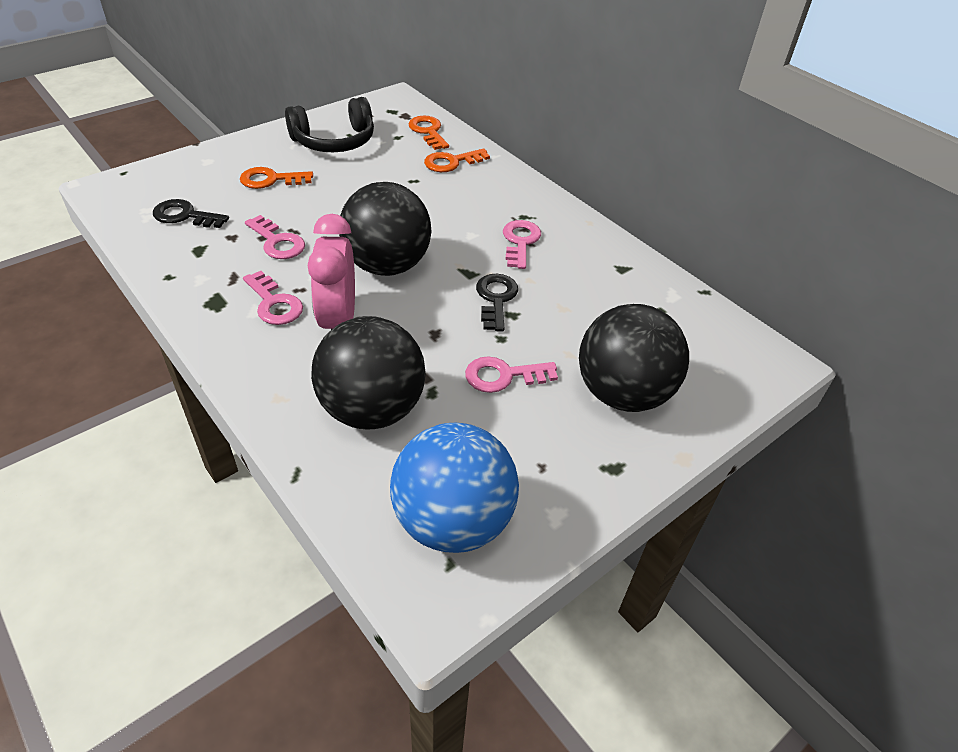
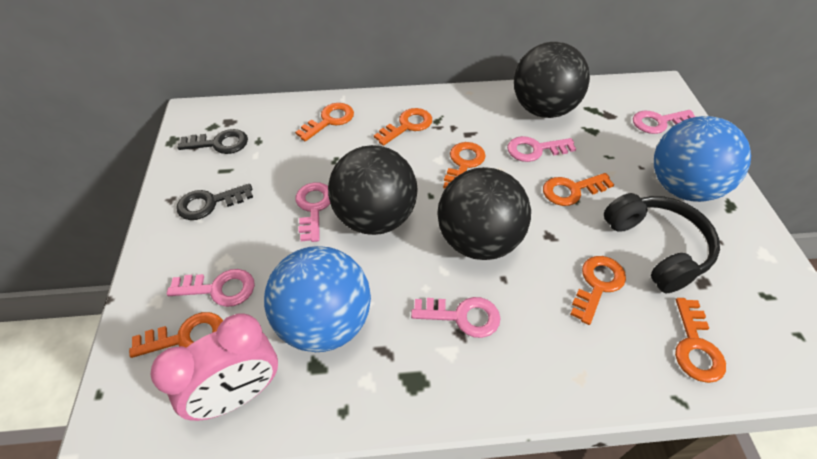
blue ball: [390,423,519,553] = 1 -> [264,246,371,352] [654,116,751,202] = 2
orange key: [240,167,313,189] [408,115,449,150] [424,148,490,172] = 3 -> [129,312,223,358] [295,103,354,141] [374,108,432,146] [443,142,485,188] [543,173,614,206] [570,256,626,325] [675,298,726,383] = 7
pink key: [243,271,303,325] [245,215,305,259] [465,356,558,393] [503,220,541,269] = 4 -> [167,269,255,307] [295,182,330,242] [411,297,500,338] [507,136,576,162] [633,110,695,134] = 5

